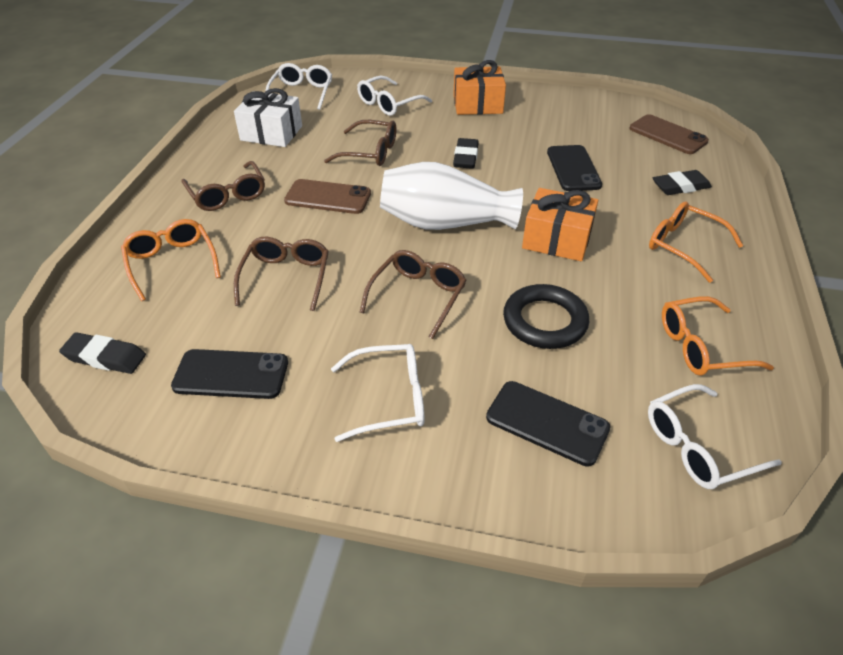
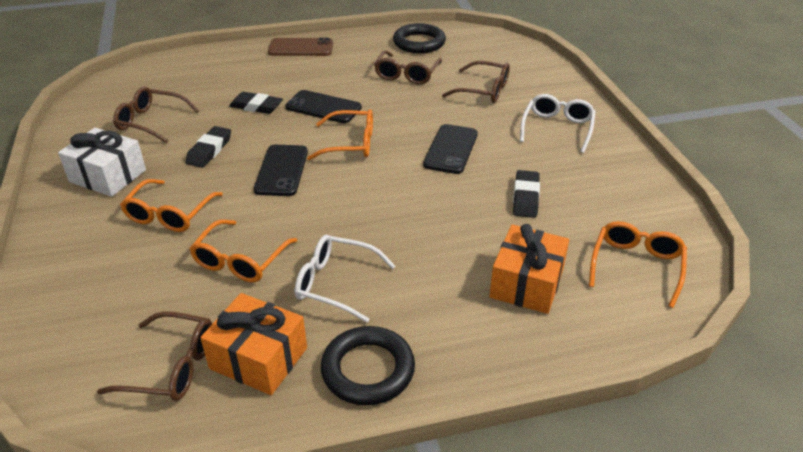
black ring: [503,284,589,349] = 1 -> [321,326,415,405] [393,23,446,53] = 2
brown phone: [284,179,371,214] [630,114,709,154] = 2 -> [268,38,333,56] = 1
orange glasses: [121,219,221,301] [649,201,743,283] [662,296,774,376] = 3 -> [120,179,223,232] [189,219,298,282] [307,109,373,160] [589,221,687,308] = 4
white glasses: [265,63,332,110] [331,344,425,442] [357,76,432,116] [648,384,782,489] = 4 -> [295,235,395,323] [520,94,596,153] = 2
white vase: [380,162,523,230] = 1 -> none = 0

